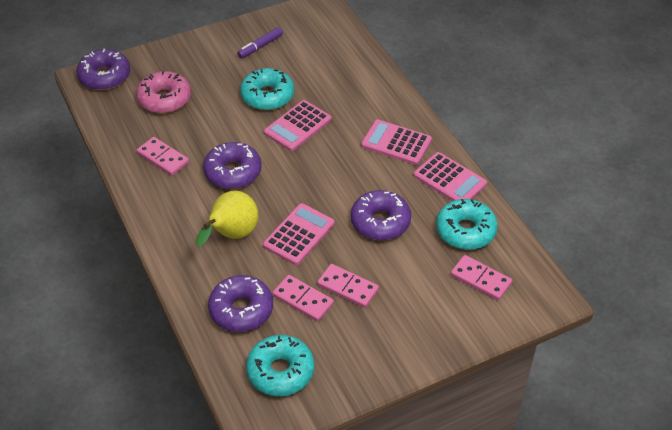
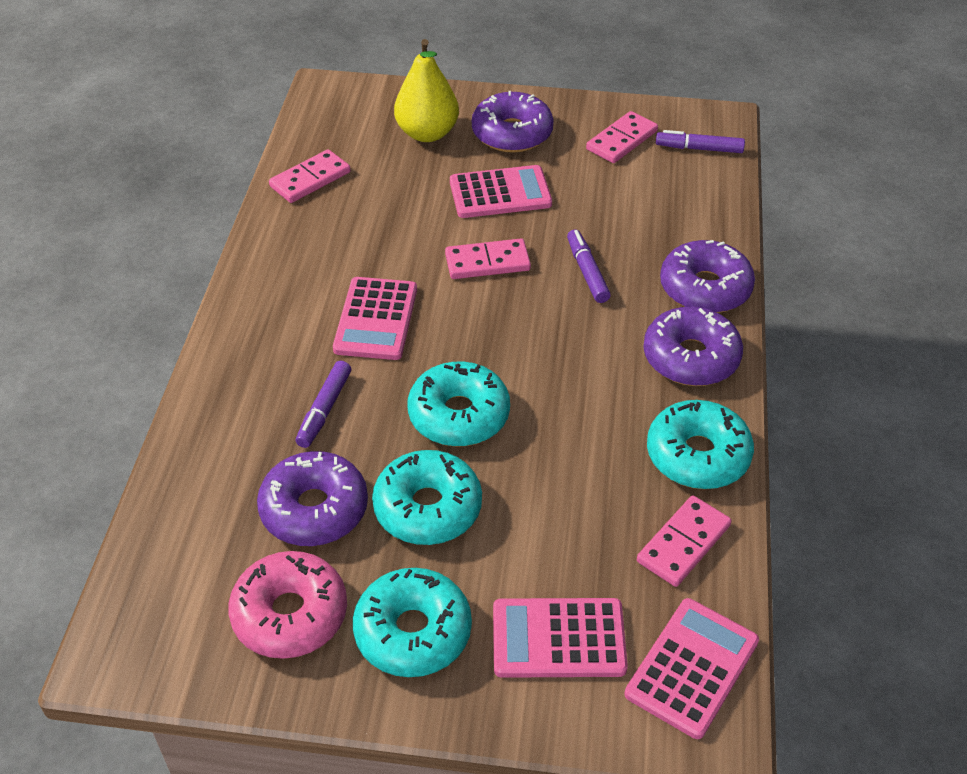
purple marker: [237,27,283,58] = 1 -> [296,361,351,448] [567,230,611,303] [656,130,745,153] = 3
turquoise donut: [240,68,294,110] [246,335,314,396] [436,199,498,250] = 3 -> [353,568,472,677] [372,450,482,545] [408,361,510,447] [647,400,754,489] = 4

